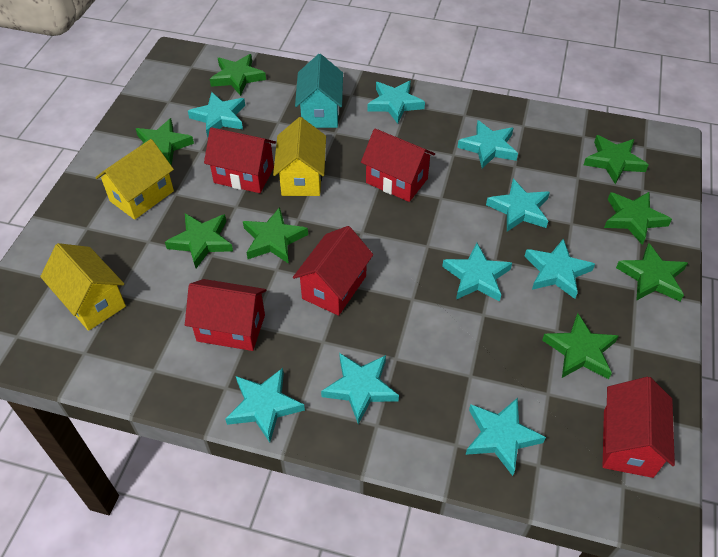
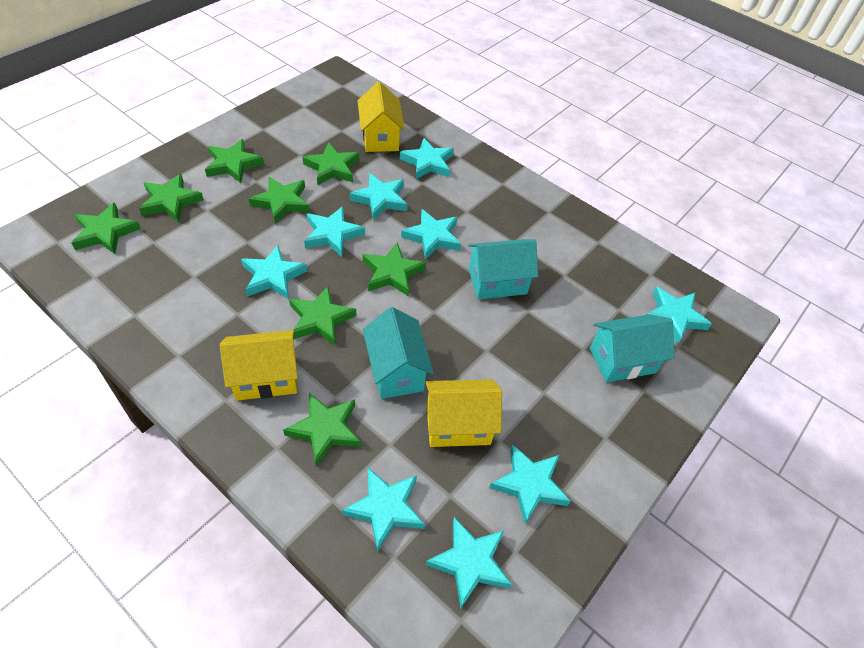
red house: [185,279,267,351] [204,127,276,193] [293,226,373,316] [361,128,435,202] [603,377,675,478] = 5 -> none = 0
turquoise house: [295,54,343,128] = 1 -> [363,307,434,399] [468,239,538,299] [590,314,675,382] = 3

